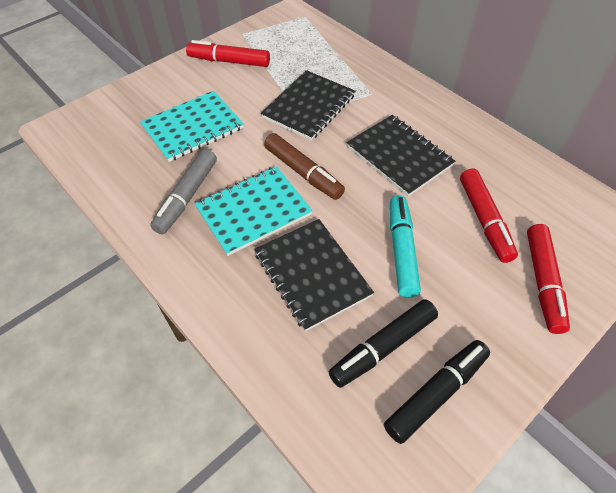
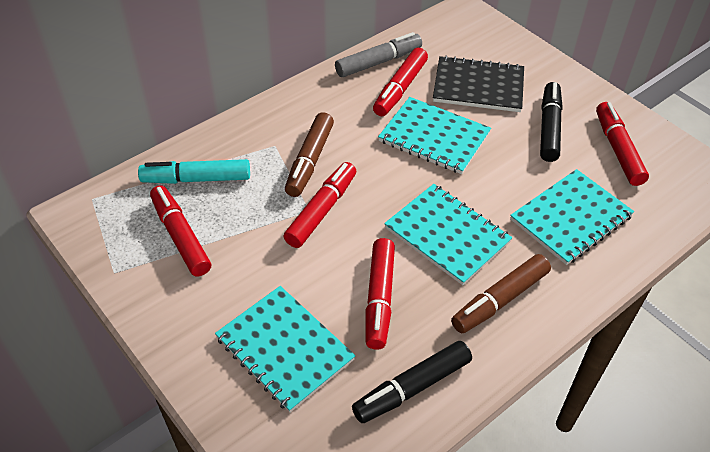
black notebook: [254,219,374,331] [260,70,355,141] [347,115,455,196] = 3 -> [433,56,524,112] = 1
brown marker: [264,133,345,200] = 1 -> [285,112,334,197] [451,254,551,333] = 2
red marker: [186,40,270,67] [460,169,518,263] [527,224,570,334] = 3 -> [150,185,211,276] [283,162,356,248] [366,238,395,350] [373,48,428,116] [596,102,649,186] = 5
turquoise notebook: [140,91,244,162] [194,166,312,256] = 2 -> [215,286,355,413] [378,97,491,174] [384,184,512,285] [510,169,634,265] = 4

